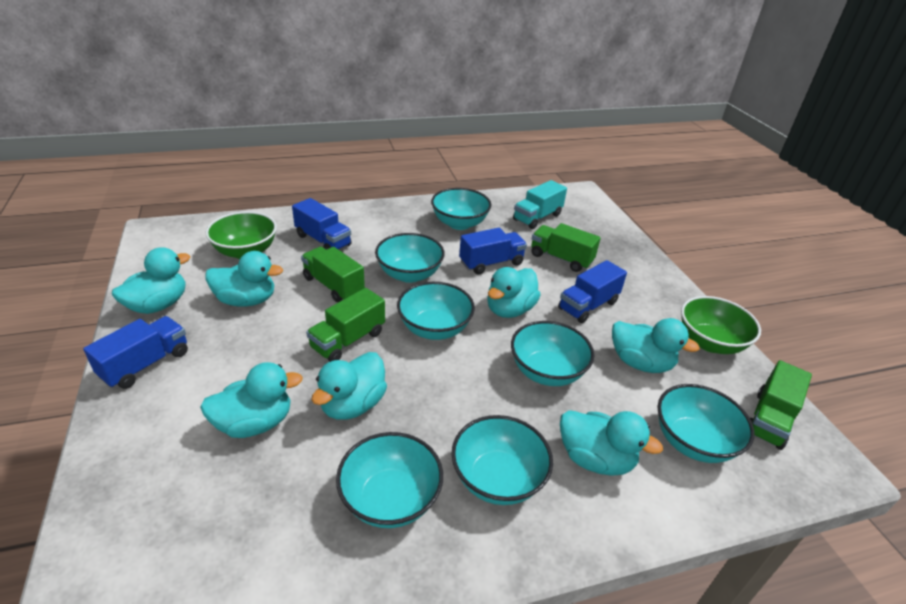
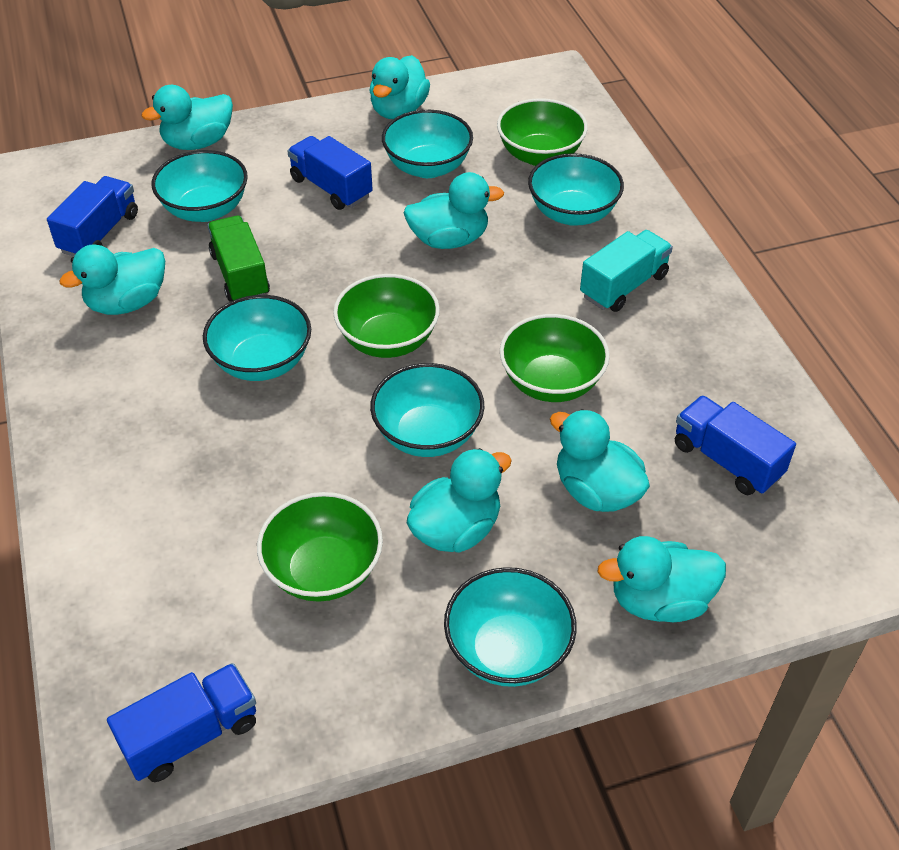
green bowl: [206,211,277,259] [681,296,761,354] = 2 -> [257,492,383,602] [333,274,440,358] [497,98,588,166] [500,314,610,402] = 4
green truck: [301,247,365,302] [306,288,385,362] [531,223,601,272] [750,360,812,450] = 4 -> [207,216,270,302] = 1
turquoise bowl: [336,432,443,528] [375,233,445,283] [397,282,475,340] [431,188,491,230] [452,415,553,505] [511,321,594,386] [658,384,754,463] = 7 -> [152,150,248,222] [203,295,311,381] [370,363,484,457] [382,110,473,178] [444,567,577,687] [528,153,624,226] = 6

